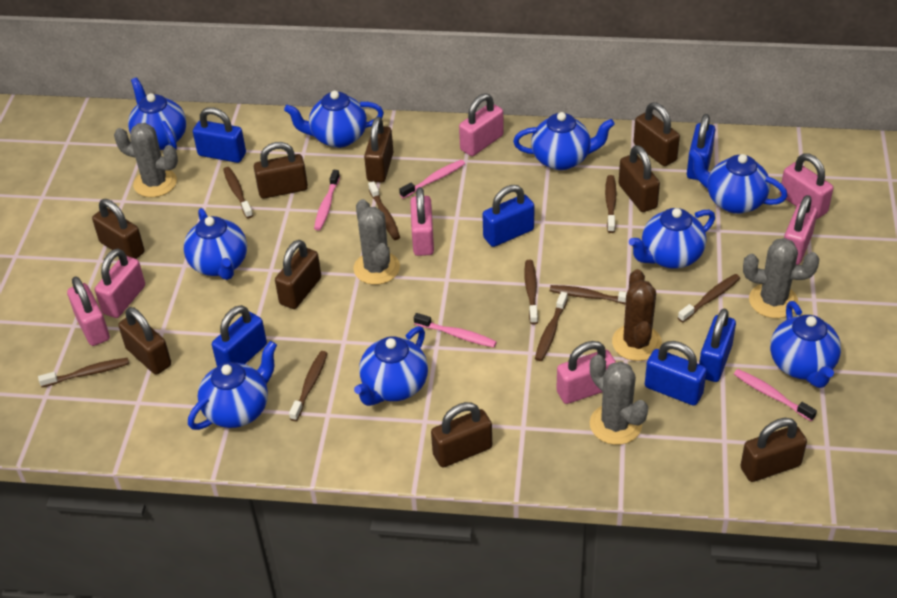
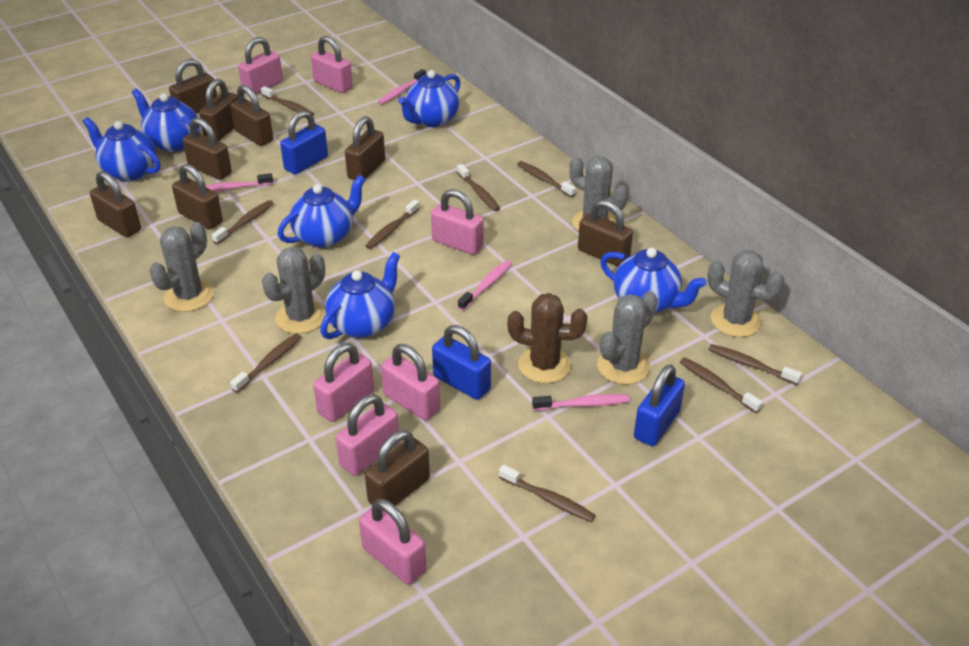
blue padlock: [193,107,246,163] [212,305,267,366] [482,185,534,247] [645,341,707,406] [687,114,715,180] [699,309,736,382] = 6 -> [280,111,328,175] [432,325,491,400] [634,364,685,446] = 3
blue teapot: [128,77,186,150] [184,208,247,280] [188,341,277,430] [284,91,384,148] [354,326,428,406] [513,112,615,170] [629,208,715,269] [689,149,787,214] [770,301,841,388] = 9 -> [82,117,160,181] [132,89,201,152] [278,175,366,248] [320,252,400,340] [398,70,460,127] [600,248,707,313] = 6
grey cactus: [114,123,178,197] [353,199,400,285] [590,355,648,445] [743,238,819,318] = 4 -> [149,222,214,312] [262,247,326,334] [569,156,628,232] [597,291,658,385] [707,250,785,337] = 5

